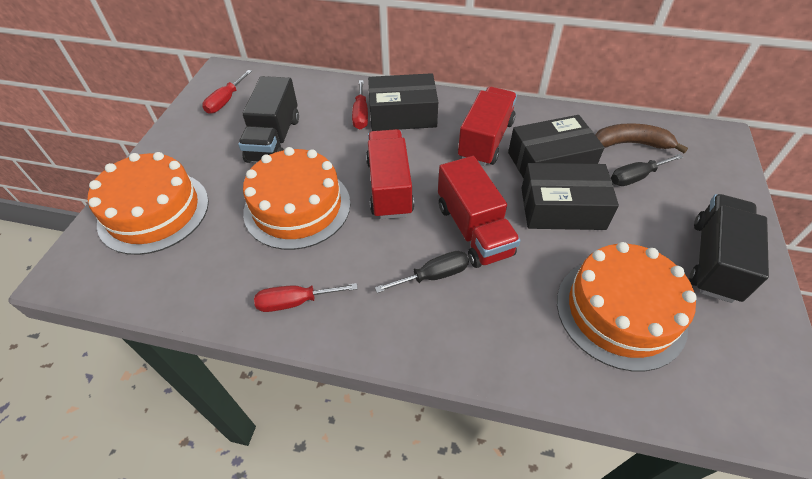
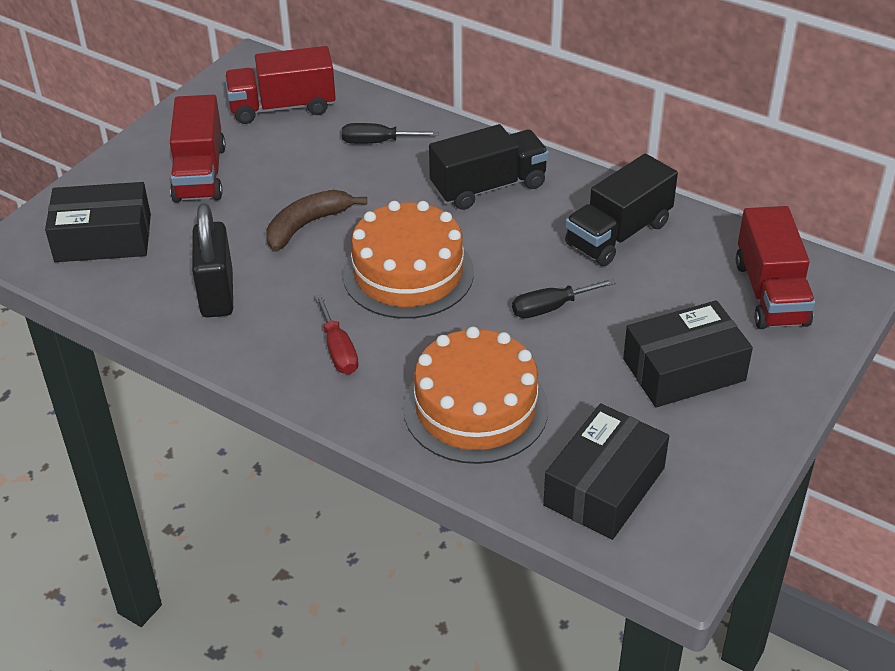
black padlock: none = 0 -> [192,203,233,318] = 1
orange cake: [88,152,209,255] [243,147,350,250] [557,242,697,371] = 3 -> [343,201,474,319] [403,327,549,464] = 2
red screwdriver: [202,70,252,114] [254,283,358,312] [352,80,368,129] = 3 -> [315,294,358,374] = 1

